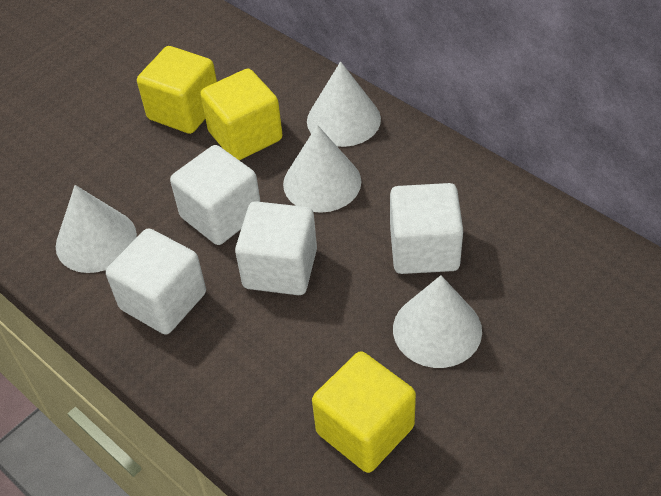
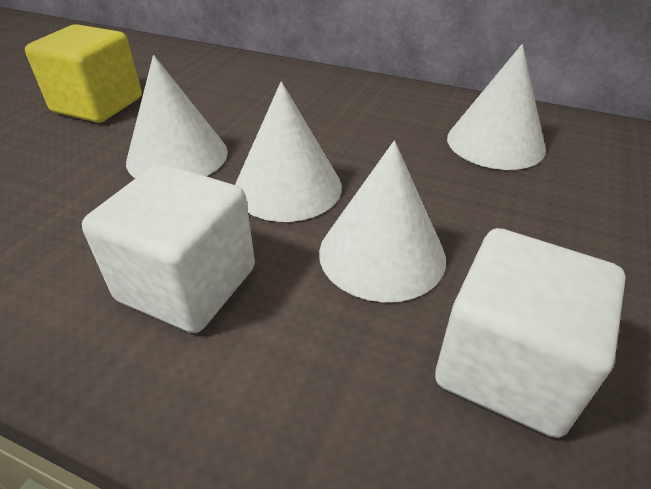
white cube: [106,228,206,335] [170,145,261,245] [235,201,317,295] [390,183,463,274] = 4 -> [82,163,255,333] [435,228,626,438] = 2
yellow cube: [137,46,217,134] [200,69,283,160] [312,352,416,473] = 3 -> [25,24,142,123] = 1

